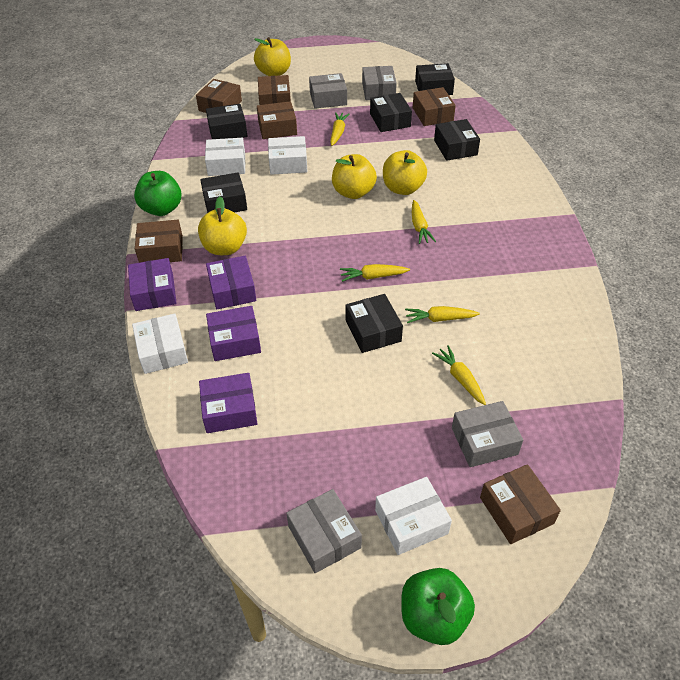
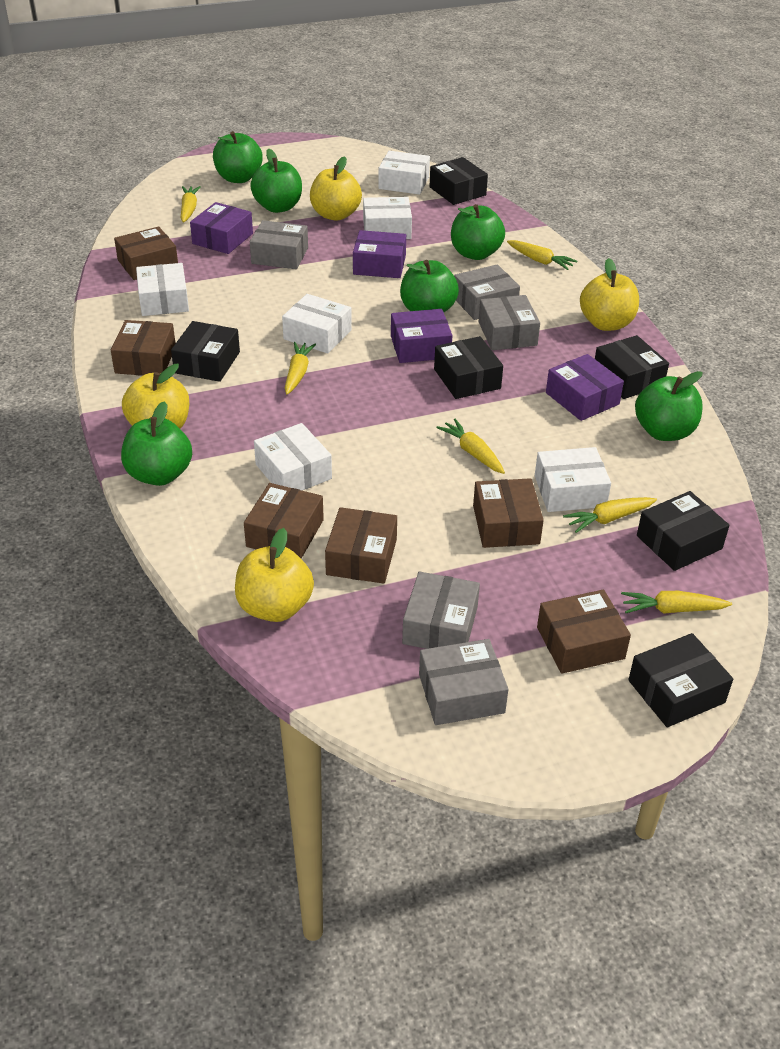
green apple: [134,171,182,216] [401,568,475,645] = 2 -> [121,401,192,486] [213,131,263,183] [250,149,302,213] [400,260,459,312] [451,204,505,260] [635,371,703,441] = 6
grey box: [286,489,362,573] [309,73,347,109] [362,66,397,100] [452,401,523,467] = 4 -> [250,220,308,269] [402,571,480,649] [419,639,509,725] [454,264,520,320] [479,295,540,350] = 5
white box: [132,313,188,374] [205,138,245,176] [268,136,307,175] [375,477,452,555] = 4 -> [136,263,189,316] [254,423,332,490] [282,294,352,354] [363,197,412,239] [378,151,430,195] [535,447,611,512] = 6
yellow carrot: [330,112,349,146] [340,264,410,282] [405,306,480,323] [412,200,436,244] [432,345,486,405] = 5 -> [181,186,201,223] [285,342,316,395] [436,419,505,474] [507,240,577,270] [563,497,657,533] [621,591,732,614] = 6

